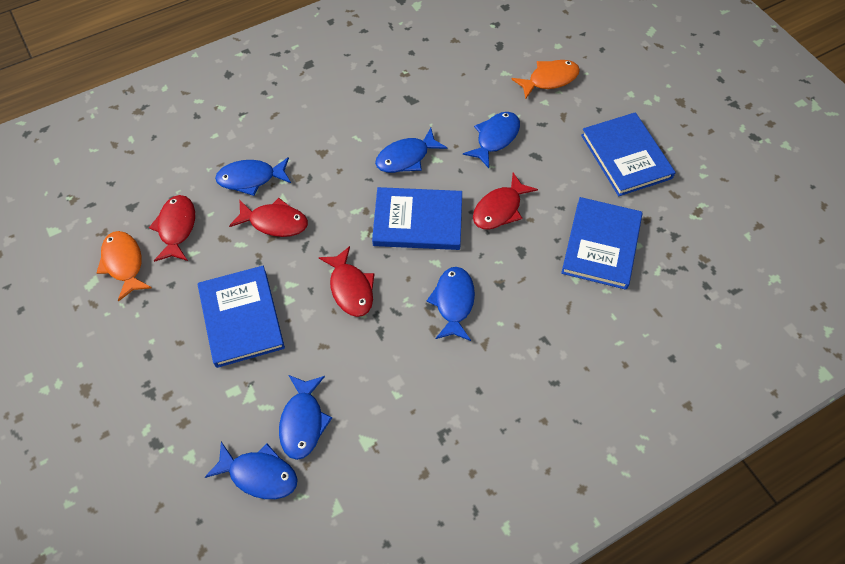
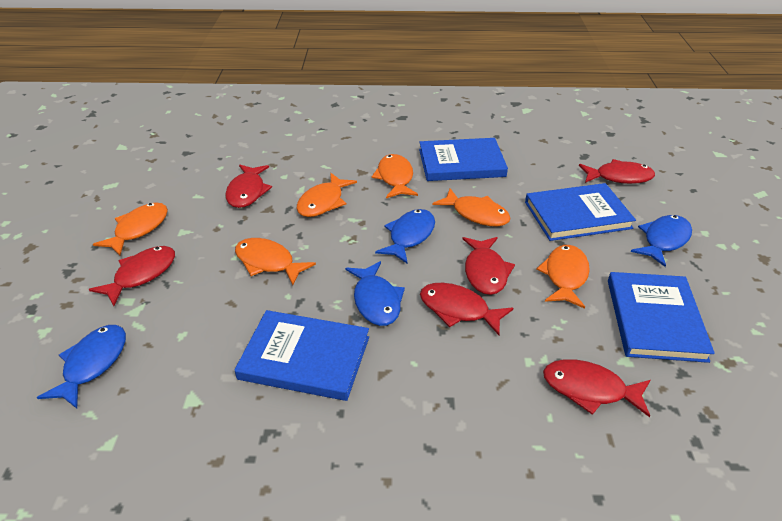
blue fish: [205,442,298,499] [215,157,291,196] [279,375,332,460] [375,128,447,173] [427,267,475,341] [463,112,520,168] = 6 -> [37,325,126,409] [345,261,405,326] [375,209,435,264] [631,215,692,267] = 4
orange fish: [97,231,152,302] [511,60,580,99] = 2 -> [93,202,168,256] [235,238,316,285] [296,173,357,217] [372,154,418,198] [433,188,511,227] [536,245,590,309] = 6
red fish: [149,195,195,262] [229,198,308,237] [319,246,374,317] [473,173,538,230] = 4 -> [89,246,175,306] [225,164,272,208] [420,283,513,335] [462,237,515,295] [543,359,651,417] [579,159,655,184] = 6

